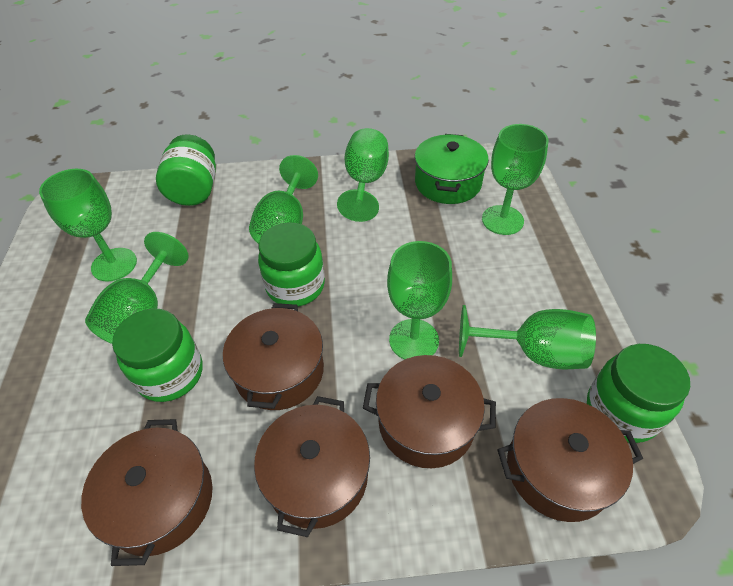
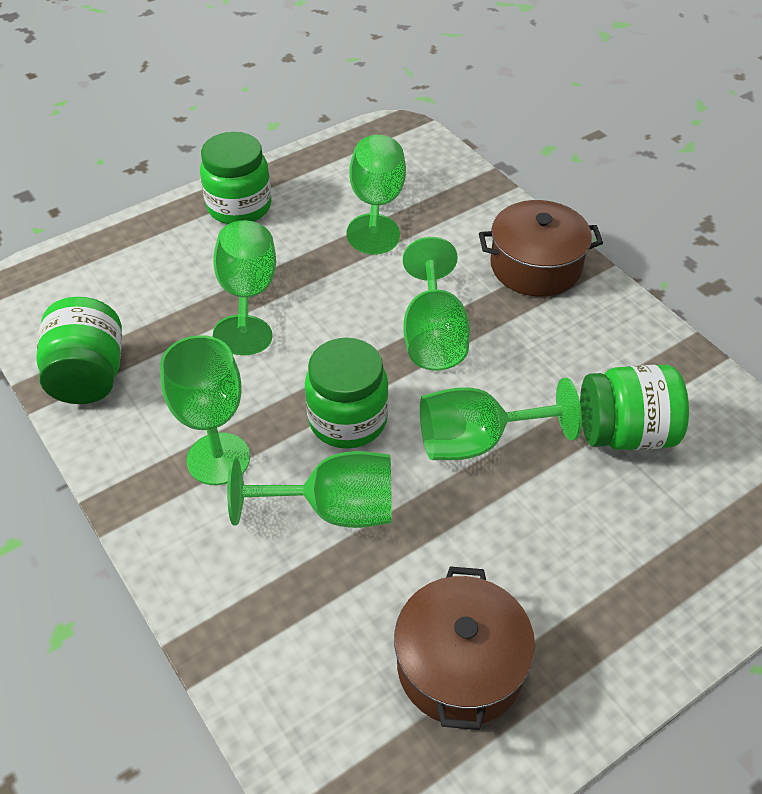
brown pot: [81,419,213,566] [223,303,324,410] [254,396,370,537] [363,355,496,468] [497,398,643,522] = 5 -> [394,566,535,730] [479,200,603,297] = 2
green goblet: [39,169,137,282] [85,232,189,344] [249,155,318,244] [337,128,389,222] [387,241,452,360] [459,305,596,369] [482,124,548,235] = 7 -> [160,335,250,485] [213,220,276,355] [227,451,392,528] [347,135,406,255] [403,237,470,371] [420,378,582,460] = 6
green pot: [415,134,489,204] = 1 -> none = 0

